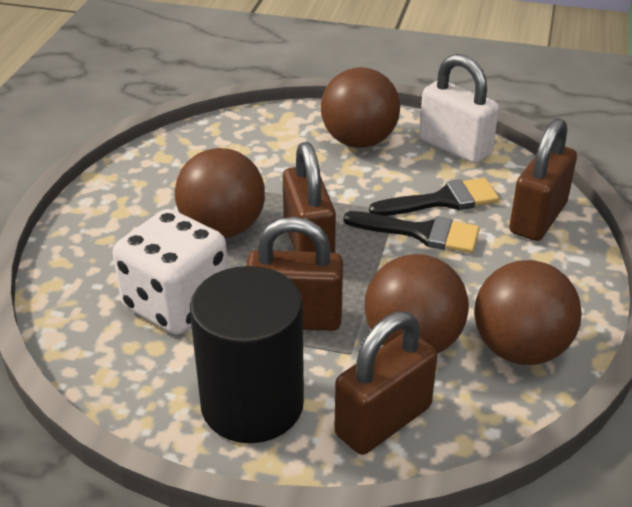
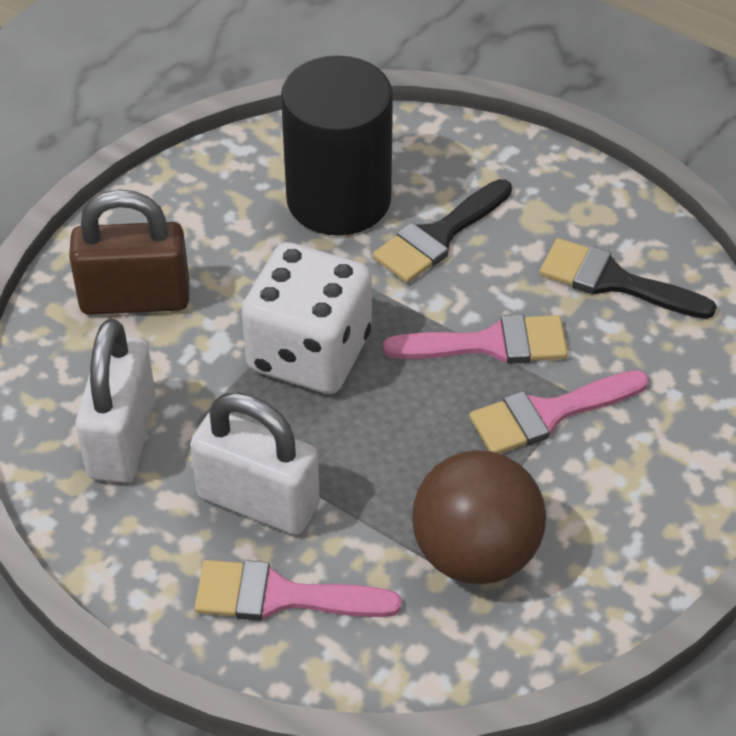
brown ball: [175,148,265,238] [321,67,400,148] [365,254,469,354] [474,260,582,365] = 4 -> [412,450,546,584] = 1
brown padlock: [246,217,343,331] [283,142,336,253] [334,312,437,455] [509,118,577,241] = 4 -> [69,189,189,315] = 1
pink brush: none = 0 -> [194,560,402,621] [383,314,568,364] [469,370,649,454] = 3
white padlock: [419,54,499,164] = 1 -> [75,319,156,483] [190,392,320,535] = 2

